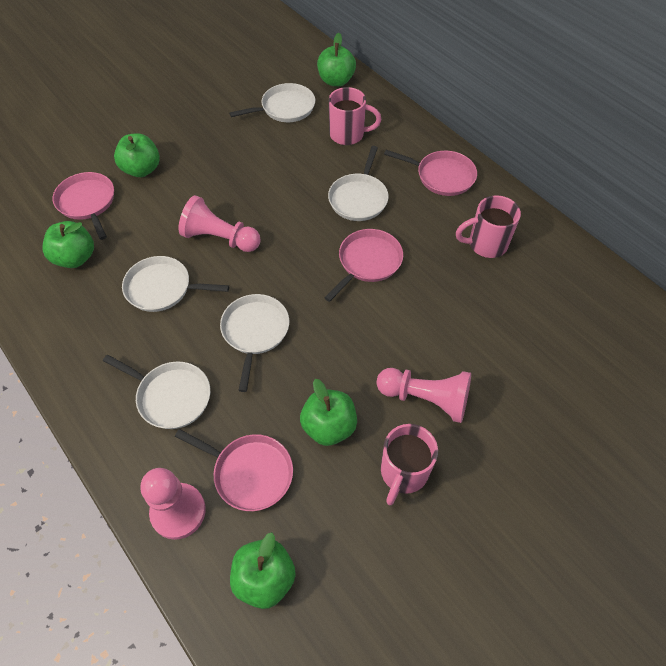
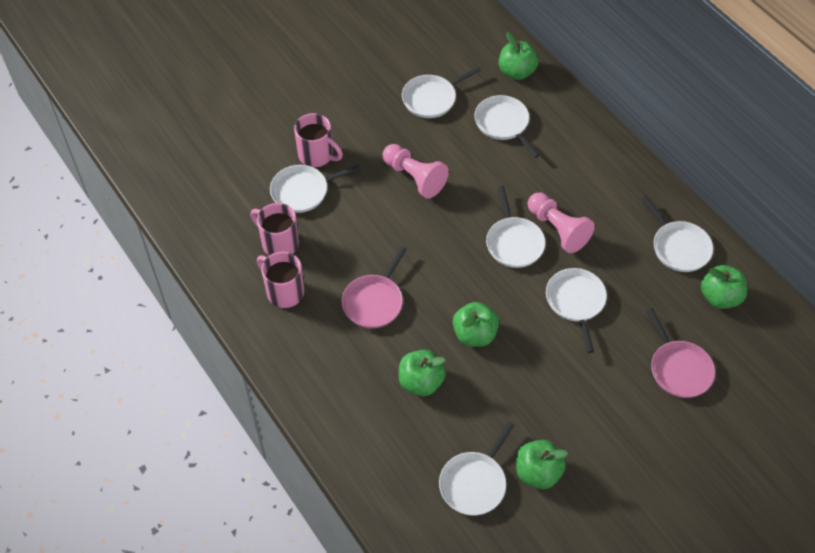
pink pan: [53,172,114,240] [175,429,293,511] [324,229,403,302] [384,150,477,196] = 4 -> [342,246,406,329] [647,308,715,398] = 2
pink pawn: [140,468,206,540] [179,195,261,252] [376,368,471,423] = 3 -> [383,144,449,199] [528,193,595,253] = 2
white pan: [103,355,210,429] [122,256,229,312] [220,294,289,392] [229,83,315,122] [328,146,389,221] = 5 -> [270,165,361,213] [402,66,481,118] [439,422,514,516] [474,95,540,158] [486,186,545,268] [546,268,607,353] [641,195,713,272] = 7

